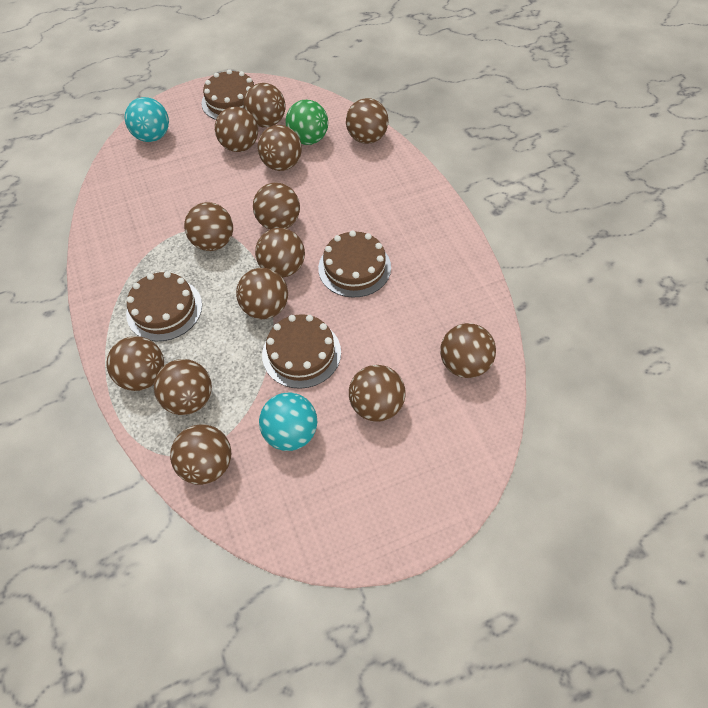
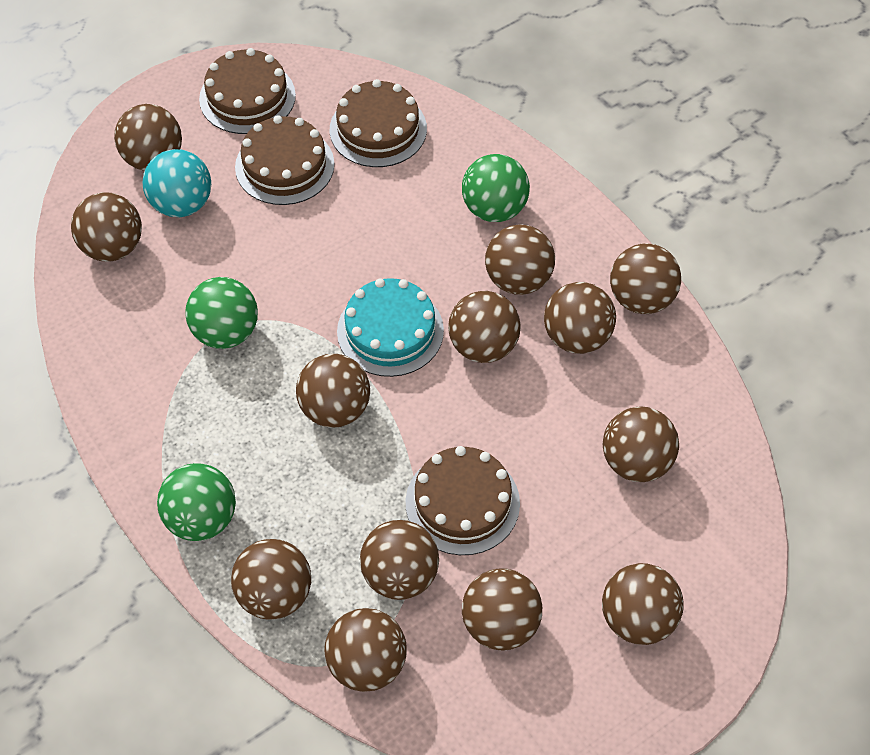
green ball: [285,100,328,145] = 1 -> [157,463,236,541] [185,277,258,349] [462,154,530,222] = 3
turquoise ball: [125,97,169,142] [259,393,317,451] = 2 -> [143,149,211,217] = 1
turquoise cake: none = 0 -> [337,278,444,377] = 1

